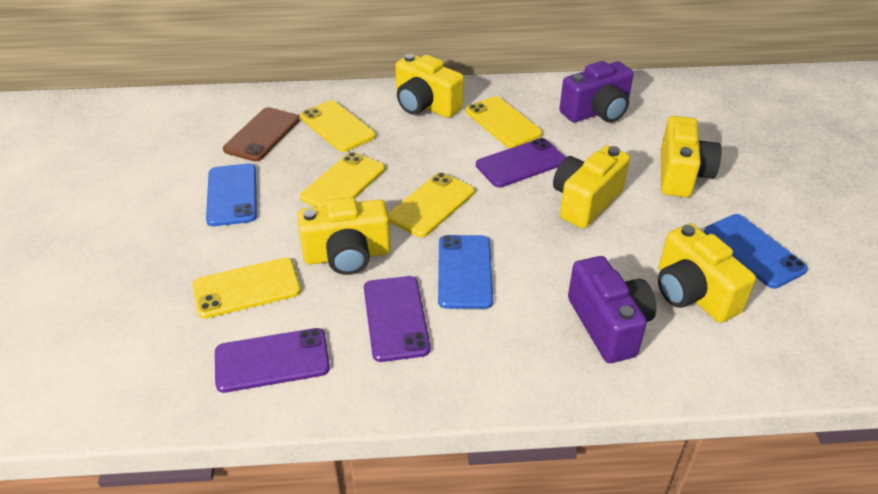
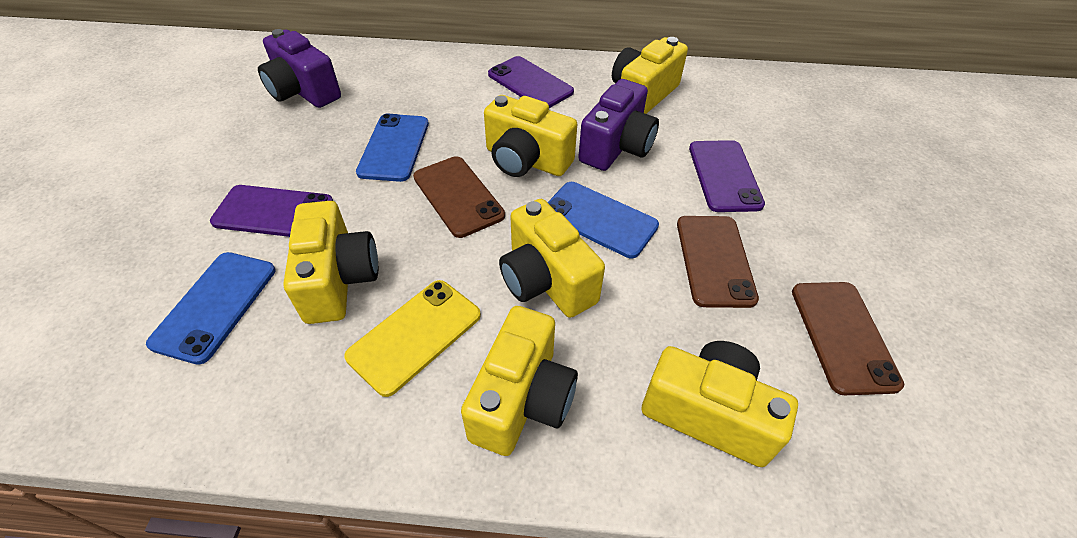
brown phone: [223,107,300,161] = 1 -> [413,156,505,238] [677,216,759,308] [792,282,904,395] = 3
yellow camera: [297,197,391,275] [395,54,464,118] [553,145,630,229] [658,223,756,323] [661,116,721,197] = 5 -> [283,201,378,324] [461,306,578,456] [484,95,577,177] [499,199,605,318] [612,37,688,114] [642,341,798,467] = 6
yellow phone: [192,258,301,319] [300,101,376,152] [300,152,385,207] [388,172,475,237] [466,96,542,148] = 5 -> [344,280,481,397] = 1

